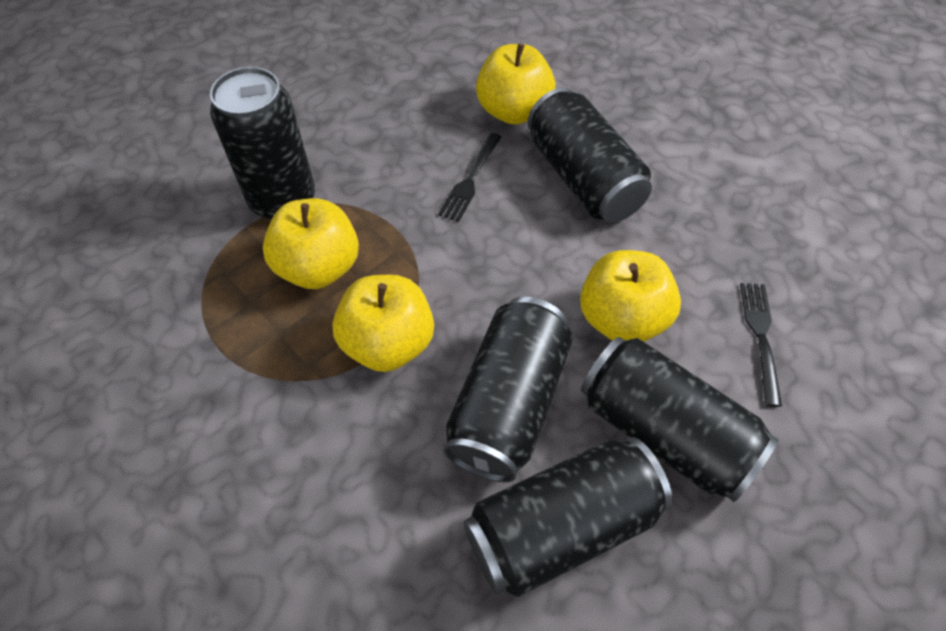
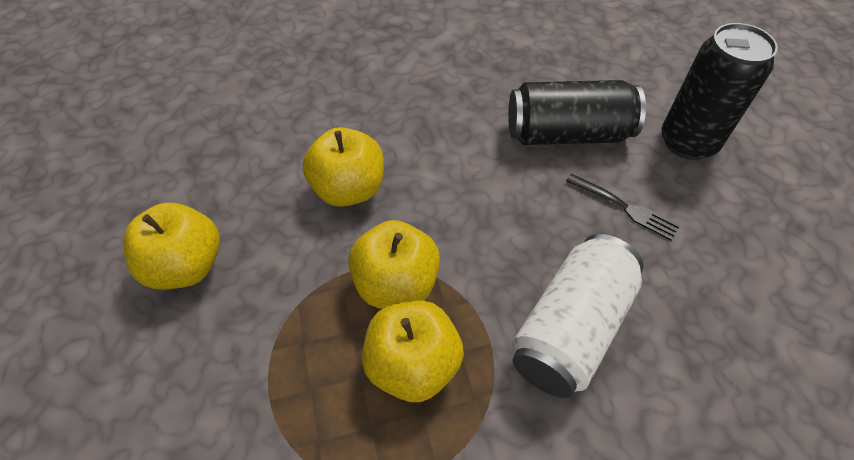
black can: [210,67,315,220] [444,297,573,482] [464,437,673,597] [528,87,652,223] [581,337,779,502] = 5 -> [508,80,646,145] [662,23,778,160] = 2
black fork: [438,133,501,222] [740,283,782,407] = 2 -> [566,173,680,241] = 1
white can: none = 0 -> [512,234,644,398] = 1

